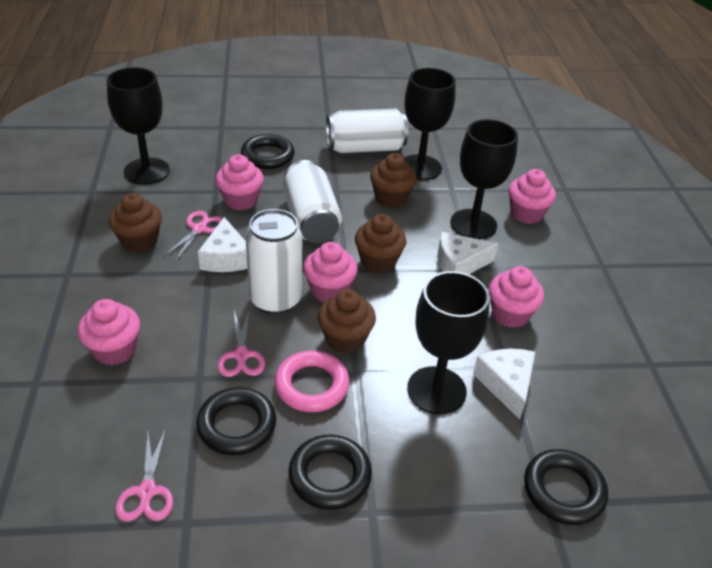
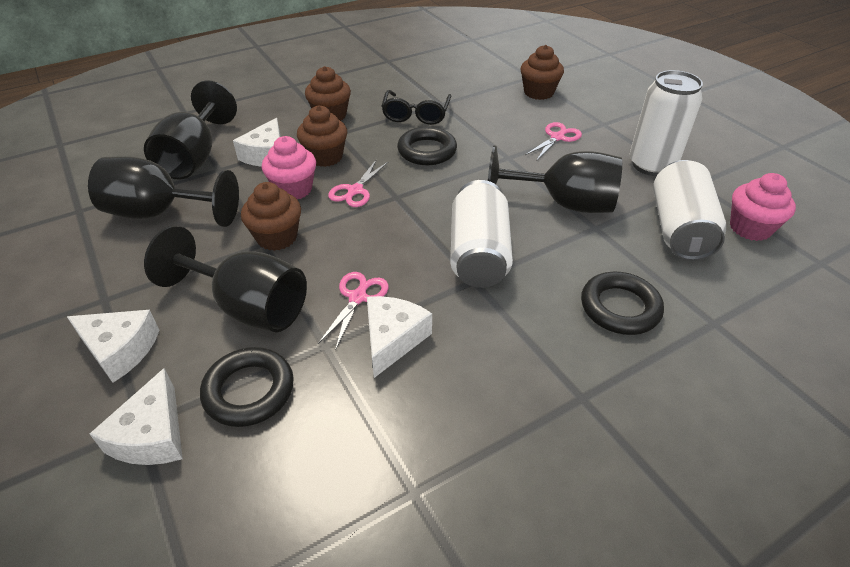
black glasses: none = 0 -> [381,90,451,125] = 1
black ring: [196,387,276,455] [241,134,295,169] [289,434,372,510] [524,449,608,525] = 4 -> [200,347,294,427] [397,127,457,165] [581,272,664,335] = 3
pink cupcake: [78,299,140,366] [216,154,264,211] [303,242,358,302] [489,266,544,328] [508,169,556,224] = 5 -> [262,136,316,199] [730,173,796,241] = 2
pink ring: [274,350,349,412] = 1 -> none = 0
white cheese: [198,217,247,272] [437,232,498,274] [473,349,535,420] = 3 -> [67,310,159,383] [90,368,183,465] [233,118,281,167] [367,296,432,378] = 4

